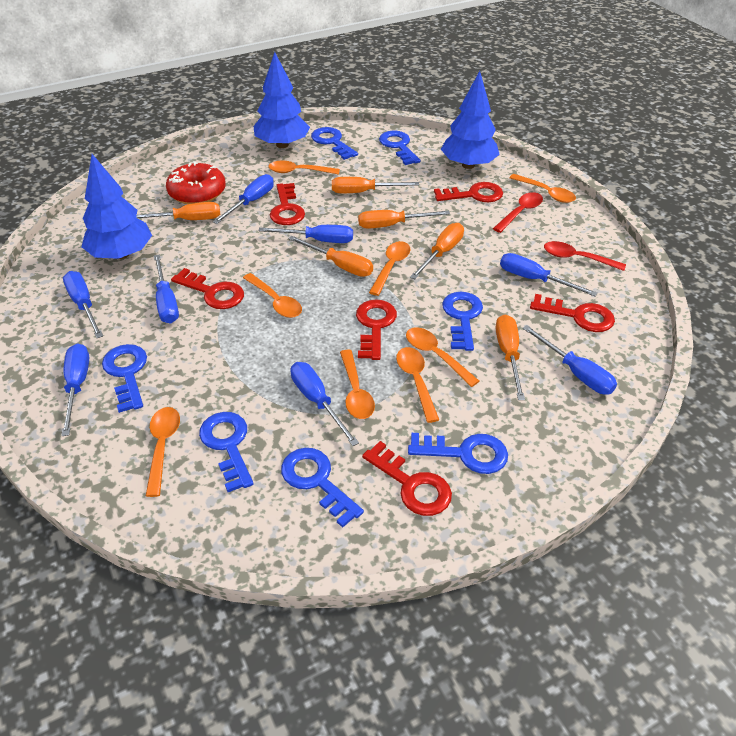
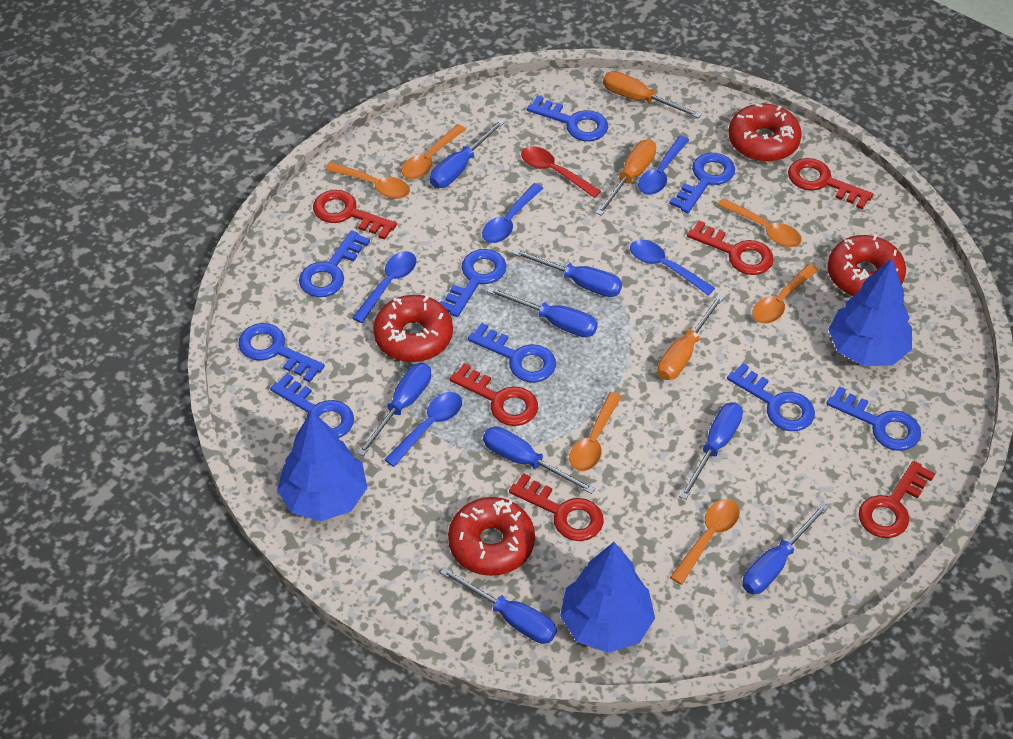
blue key: [102,344,147,413] [199,412,254,492] [281,448,364,528] [311,127,358,160] [379,131,421,165] [408,433,508,474] [442,292,483,351] = 7 -> [238,323,325,383] [270,373,354,438] [299,230,370,297] [440,249,507,317] [468,323,556,383] [527,95,608,141] [669,153,735,213] [727,363,815,431] [826,386,921,451] = 9
blue spoon: none = 0 -> [352,251,416,323] [384,392,462,467] [482,183,543,243] [630,240,715,296] [638,136,689,195] = 5
orange screwdriver: [136,202,220,220] [288,236,373,277] [332,177,419,193] [358,210,450,229] [410,223,464,279] [496,314,525,400] = 6 -> [596,140,656,216] [603,71,702,118] [658,295,724,380] = 3
orange spoon: [146,407,180,497] [243,273,302,318] [268,161,340,175] [340,349,375,419] [369,241,410,296] [396,347,439,423] [406,327,479,387] [509,174,576,203] = 8 -> [325,162,410,199] [402,124,466,179] [569,392,622,471] [670,499,740,585] [718,198,802,247] [752,264,818,324] = 6
red donut: [166,161,226,204] = 1 -> [373,295,453,362] [448,497,535,576] [728,104,802,162] [827,235,906,296] = 4
red spoon: [493,192,543,233] [544,241,626,271] = 2 -> [521,146,601,198] = 1

